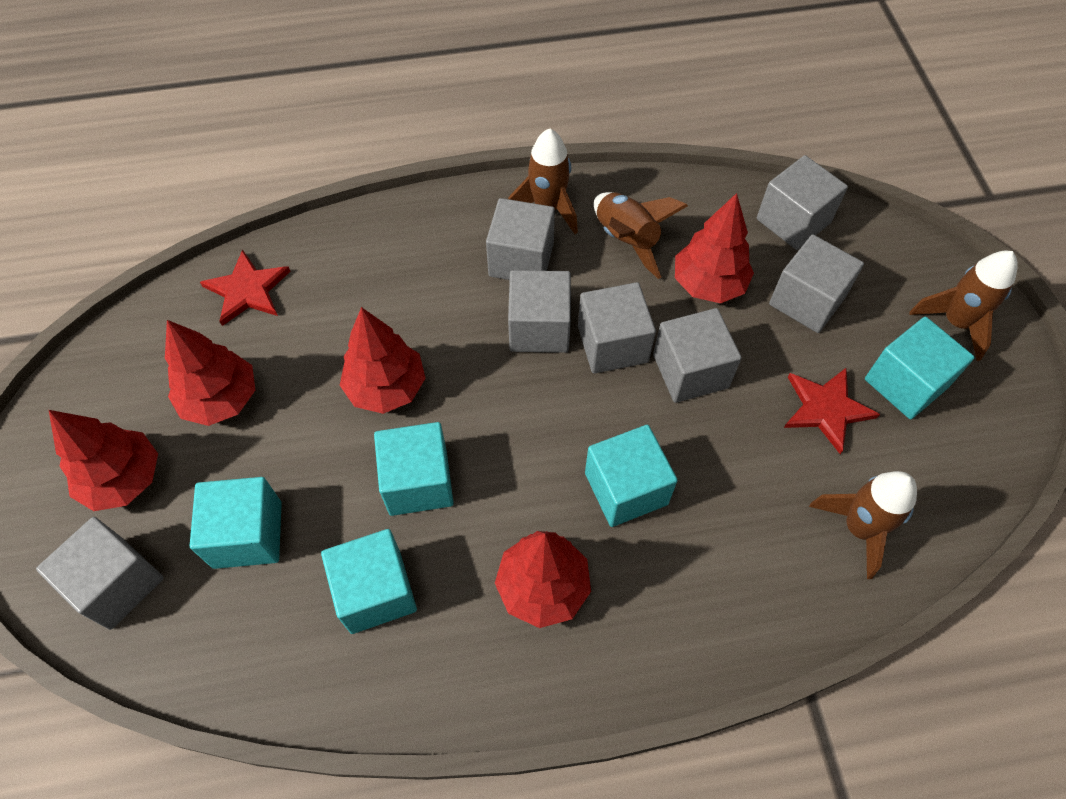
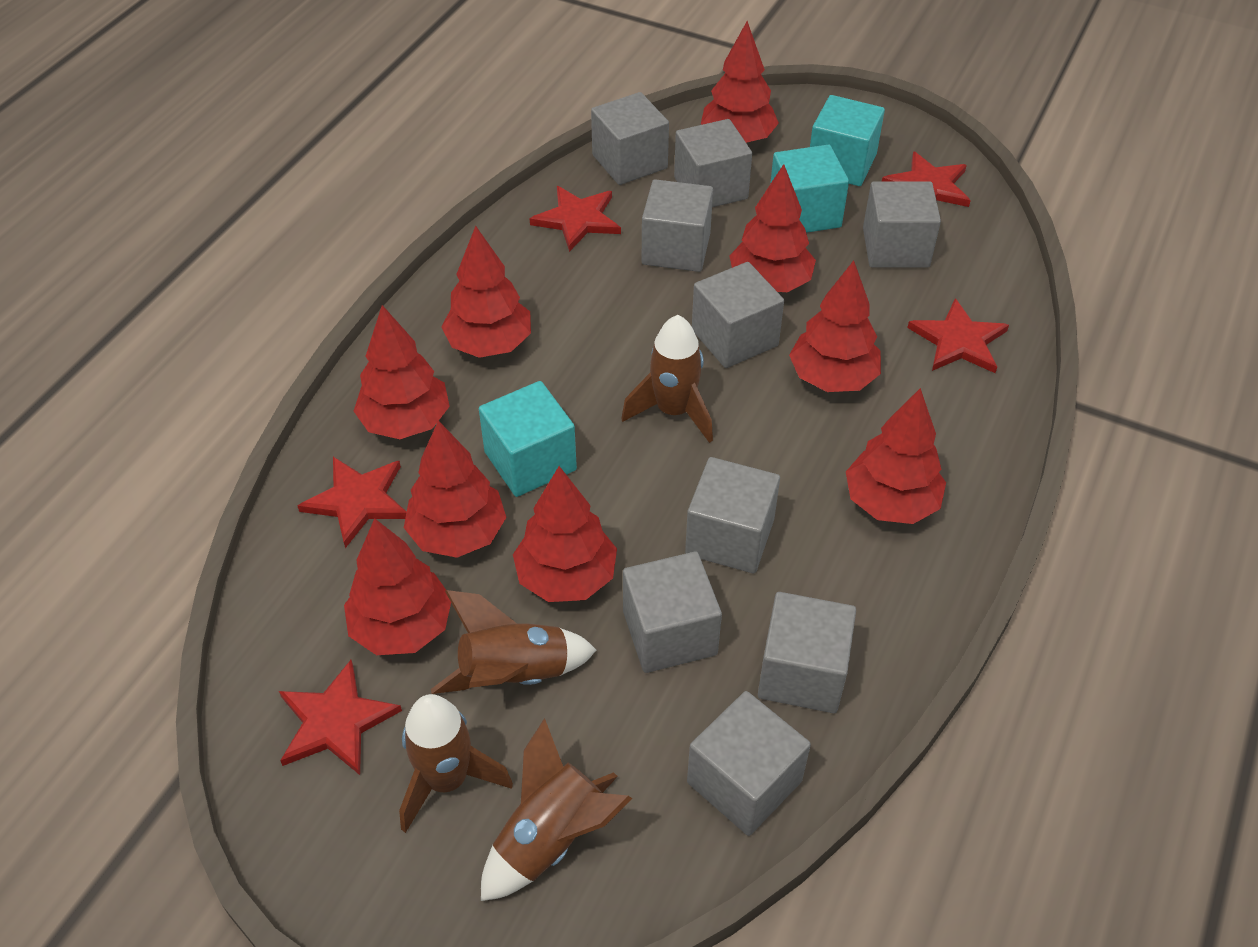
grey cube: [36,517,164,630] [486,198,555,280] [508,270,571,353] [578,282,656,374] [653,308,742,403] [757,155,848,250] [769,234,864,333] = 7 -> [591,92,669,185] [623,552,722,673] [642,179,713,272] [674,119,752,207] [685,457,780,573] [687,691,811,836] [692,262,784,368] [758,592,856,713] [863,181,941,268] = 9
red star: [200,249,291,326] [784,368,880,454] = 2 -> [279,660,402,775] [297,457,406,548] [530,186,621,252] [882,151,971,207] [907,298,1009,373] = 5
red tree: [49,410,158,511] [165,320,255,426] [340,307,426,414] [495,531,591,628] [675,193,754,303] = 5 -> [344,518,451,655] [354,305,450,439] [404,421,506,558] [441,226,531,358] [513,466,617,602] [701,21,779,143] [729,164,816,292] [789,260,881,392] [846,388,946,524] = 9
turquoise cube: [190,477,282,569] [321,529,417,634] [374,422,454,516] [585,425,678,527] [865,317,975,419] = 5 -> [479,381,577,497] [770,145,849,233] [810,95,885,186] = 3

